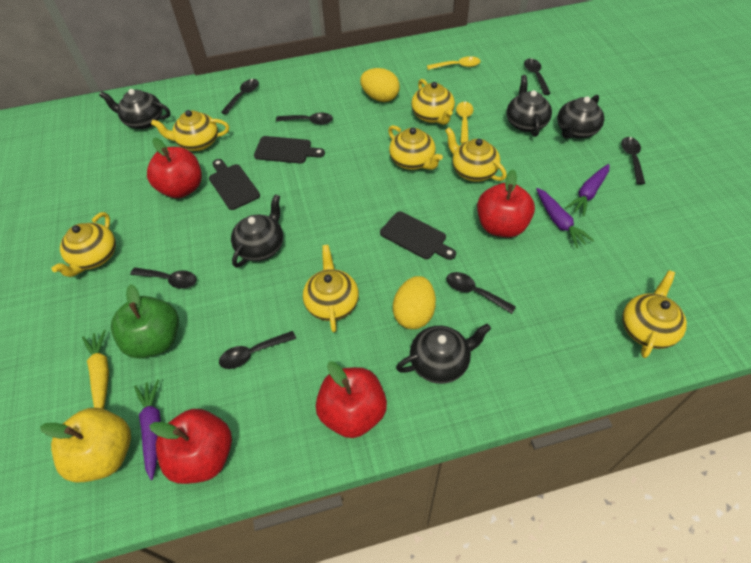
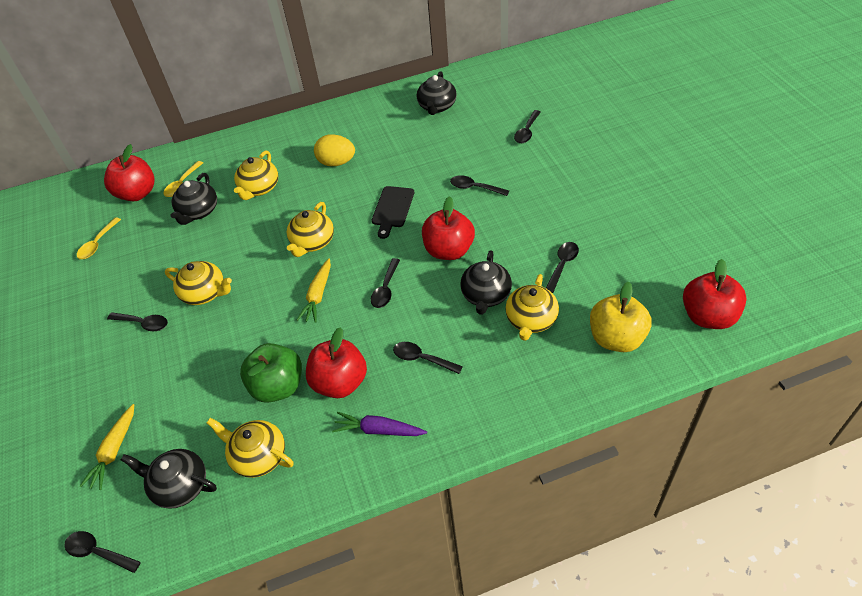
black cutting board: [209,159,260,210] [254,136,325,164] [380,212,456,260] = 3 -> [372,186,414,239] = 1
black teapot: [99,89,170,129] [231,194,283,268] [396,323,491,384] [506,75,552,137] [557,95,604,139] = 5 -> [121,449,217,509] [170,173,217,225] [417,71,457,115] [460,250,512,315] = 4
purple carrot: [134,379,161,480] [536,188,594,248] [565,164,610,216] = 3 -> [332,412,427,436] = 1
yellow carrot: [82,330,109,409] = 1 -> [80,404,134,490] [297,258,331,323] = 2
yellow egg: [360,68,400,102] [393,276,436,329] = 2 -> [314,134,355,166] = 1
yellow teapot: [51,212,116,277] [151,110,229,151] [303,245,359,332] [388,125,443,170] [411,79,455,125] [445,127,507,182] [622,270,687,358] = 7 -> [165,261,232,305] [207,418,293,478] [234,151,278,200] [287,202,334,257] [505,274,559,341] = 5

